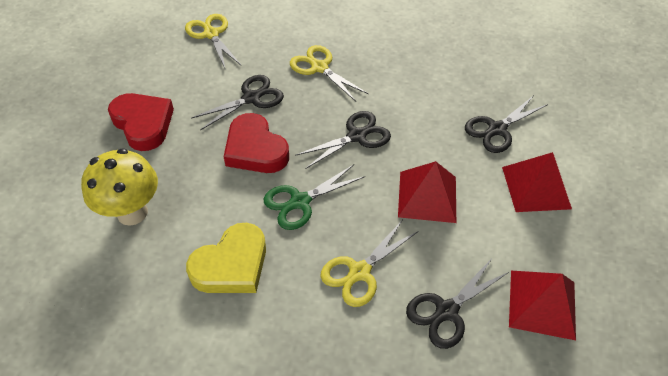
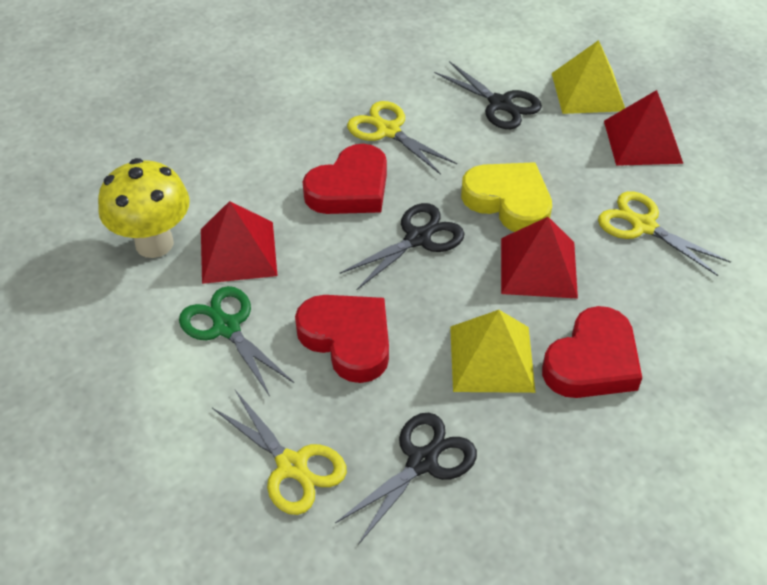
black scissors: [191,75,284,130] [295,111,391,169] [406,260,509,349] [465,95,548,153] = 4 -> [335,413,477,545] [340,203,464,290] [434,61,542,129] = 3
red heart: [108,93,174,151] [224,113,289,173] = 2 -> [295,295,389,383] [303,144,387,214] [542,306,642,398] = 3
yellow pyramid: none = 0 -> [450,310,536,393] [552,40,625,114] = 2

